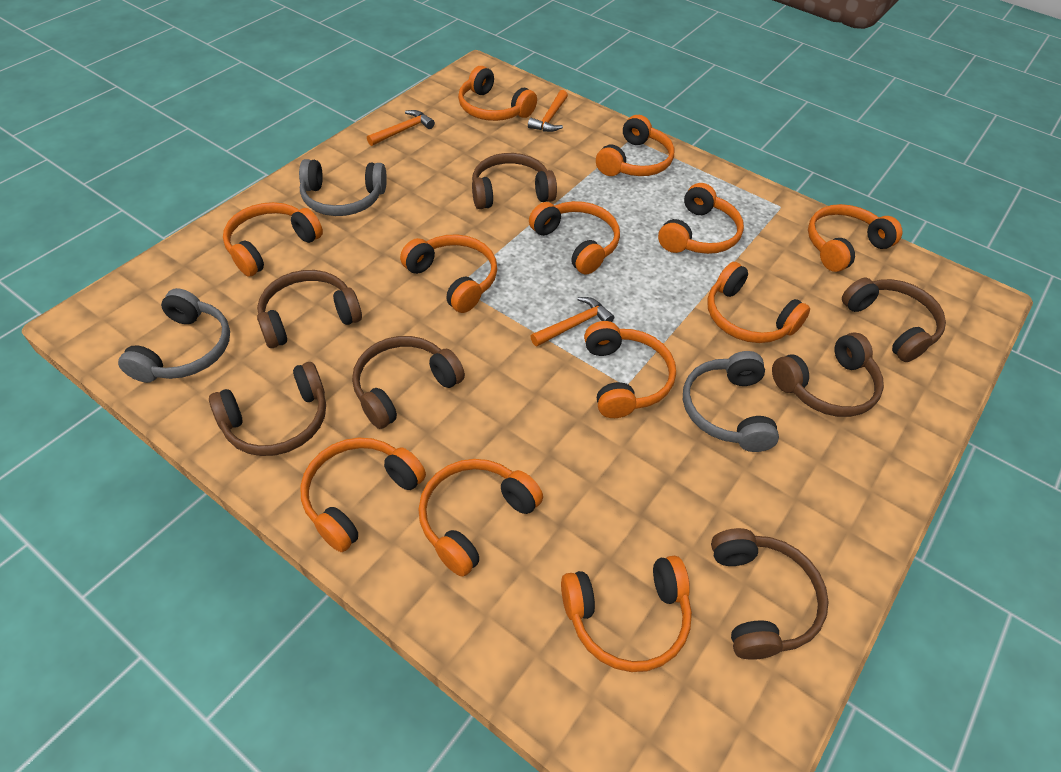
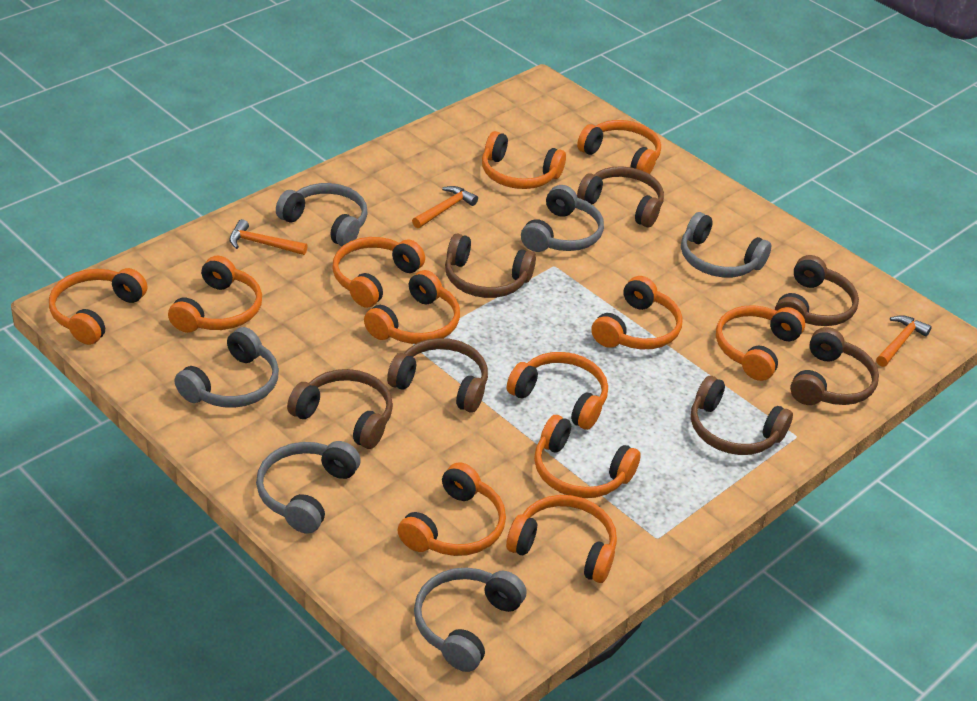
grey headphones: [118,288,230,383] [299,159,387,216] [683,351,779,452] = 3 -> [175,327,279,408] [256,441,361,534] [276,183,368,246] [414,567,526,672] [521,185,604,252] [681,212,771,277] = 6

